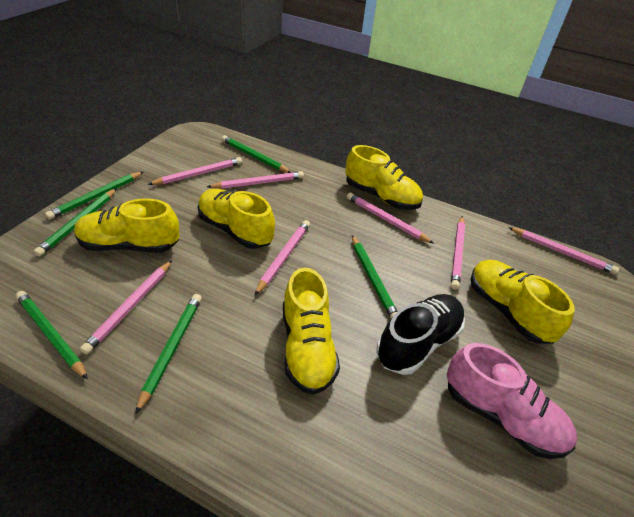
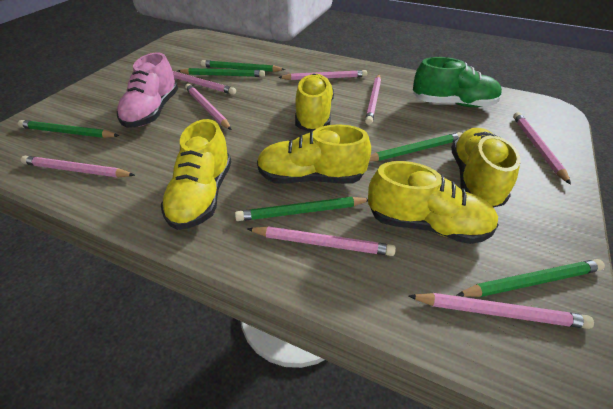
black shoe: [376,294,465,375] = 1 -> none = 0
green shoe: none = 0 -> [413,57,502,107] = 1
pink pencil: [80,260,172,355] [148,157,242,185] [207,171,304,189] [254,220,310,296] [347,192,434,244] [451,216,465,290] [508,227,619,275] = 7 -> [21,156,135,177] [173,71,236,95] [185,84,232,130] [248,226,396,256] [278,70,367,80] [365,74,381,125] [409,293,594,329] [513,112,571,185] = 8

